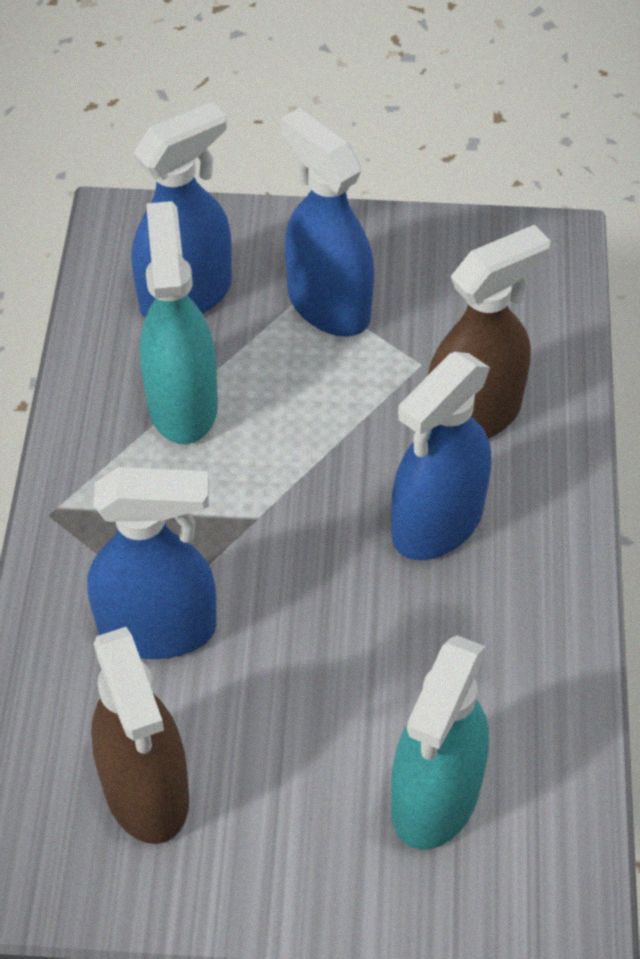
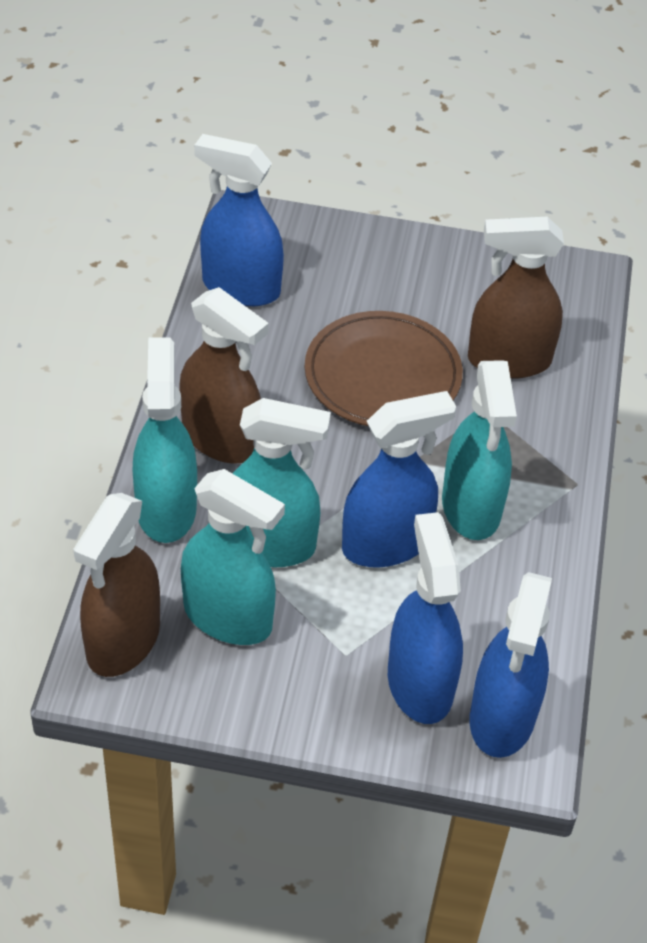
brown plate: none = 0 -> [305,311,463,426] = 1
brown spray bottle: [91,627,189,844] [428,225,551,439] = 2 -> [73,493,160,677] [179,287,269,464] [468,217,564,379] = 3
turquoise spray bottle: [140,201,218,444] [391,635,489,850] = 2 -> [132,337,197,543] [181,469,285,645] [232,398,331,568] [442,360,517,540] = 4

